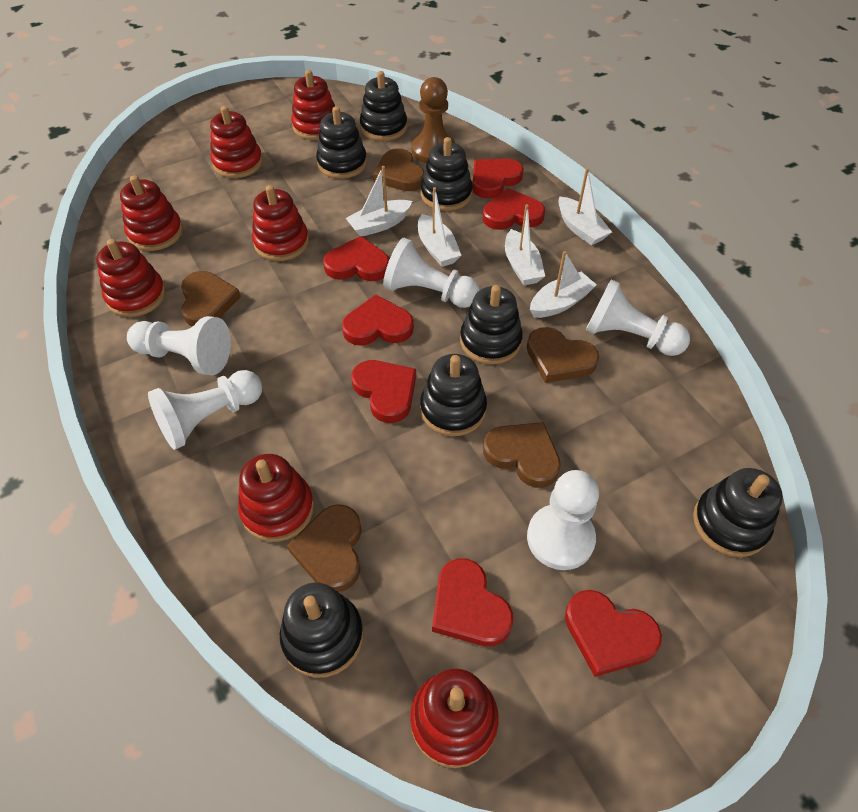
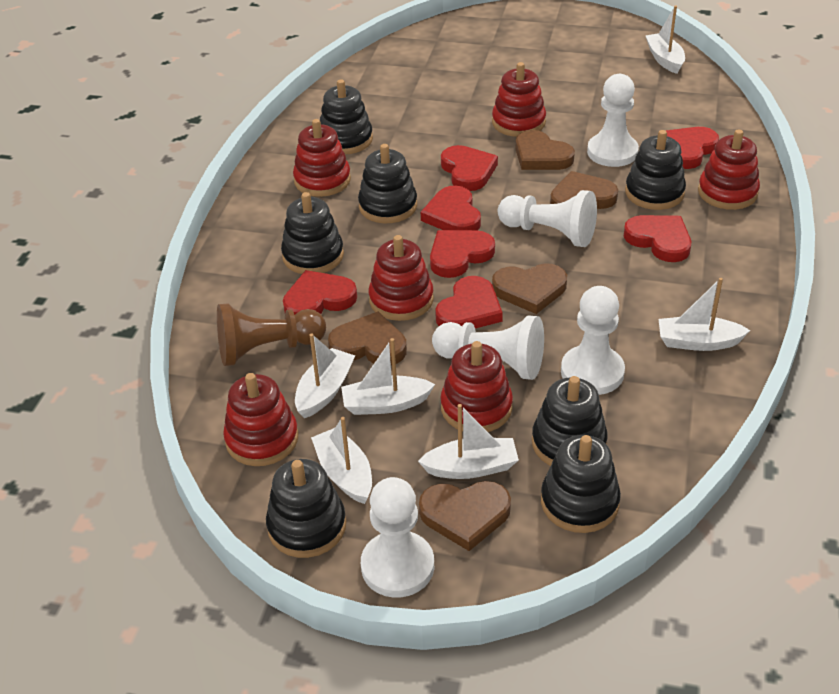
red stacking toy: [96,239,166,317] [120,175,183,251] [210,106,263,178] [238,454,314,542] [252,185,309,261] [291,70,335,140] [410,669,499,768] = 7 -> [223,373,298,466] [293,119,351,197] [369,235,434,321] [440,341,513,432] [492,62,546,137] [698,130,760,210] = 6
white boat: [346,166,412,237] [418,187,461,267] [505,204,545,285] [530,251,597,318] [558,168,612,245] = 5 -> [295,334,355,418] [311,417,372,504] [341,338,435,415] [418,404,519,479] [646,5,685,74] [659,278,750,351] = 6

